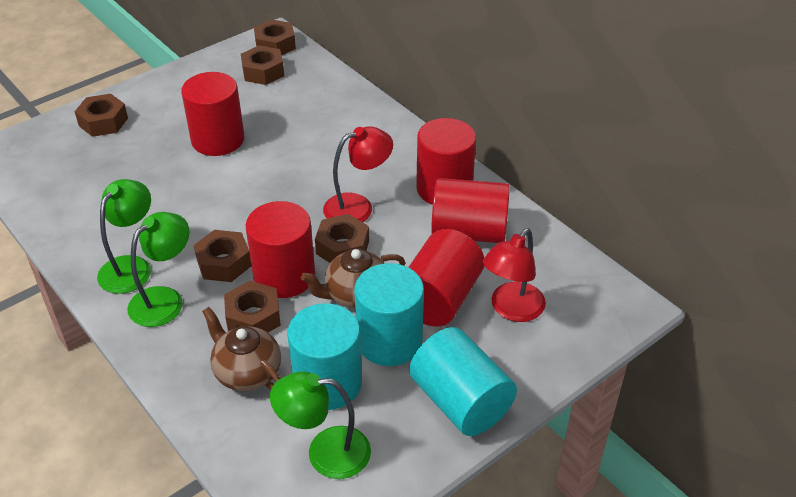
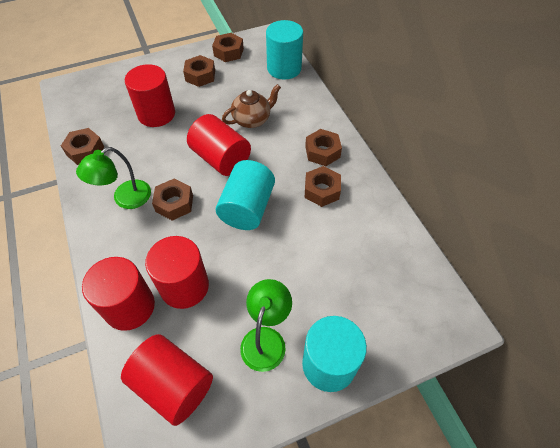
brown teapot: [202,307,281,391] [301,248,405,308] = 2 -> [222,84,281,128] = 1
green lamp: [97,179,151,294] [127,212,189,327] [270,371,371,479] = 3 -> [76,147,151,209] [240,279,292,372] = 2
red lamp: [323,126,393,222] [483,228,546,322] = 2 -> none = 0

